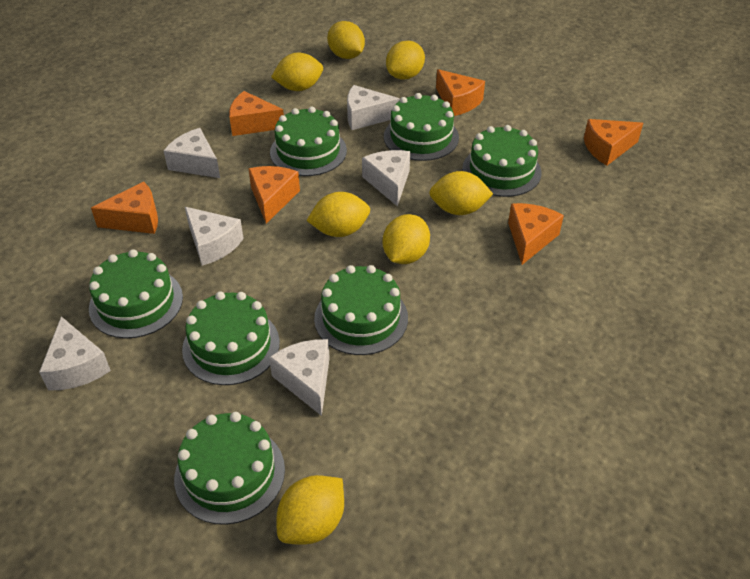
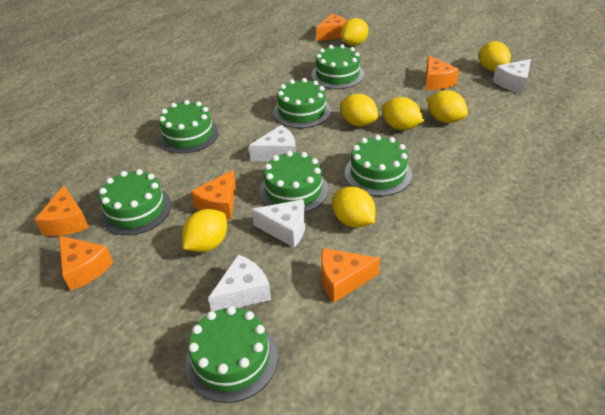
white cheese: [39,317,111,391] [164,128,220,178] [185,207,244,266] [269,339,330,416] [347,85,400,130] [362,150,410,206] = 6 -> [208,255,271,312] [249,125,296,162] [251,199,305,248] [493,59,531,93] = 4

